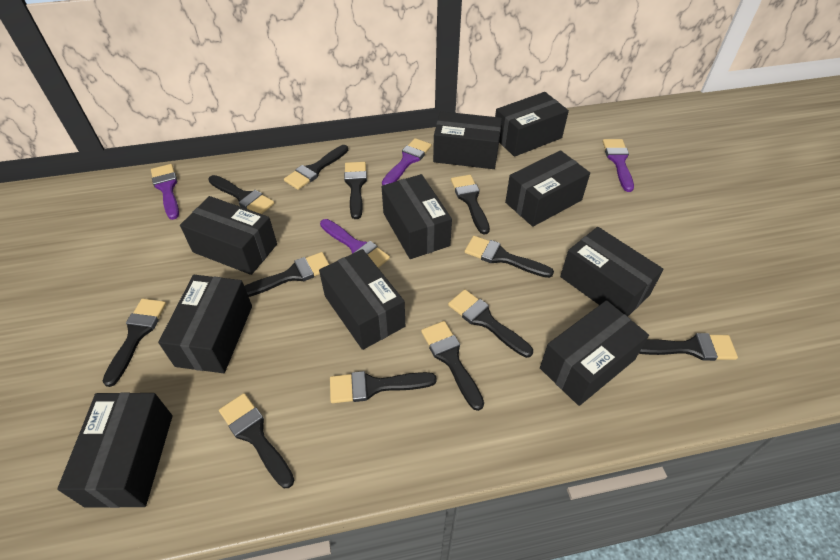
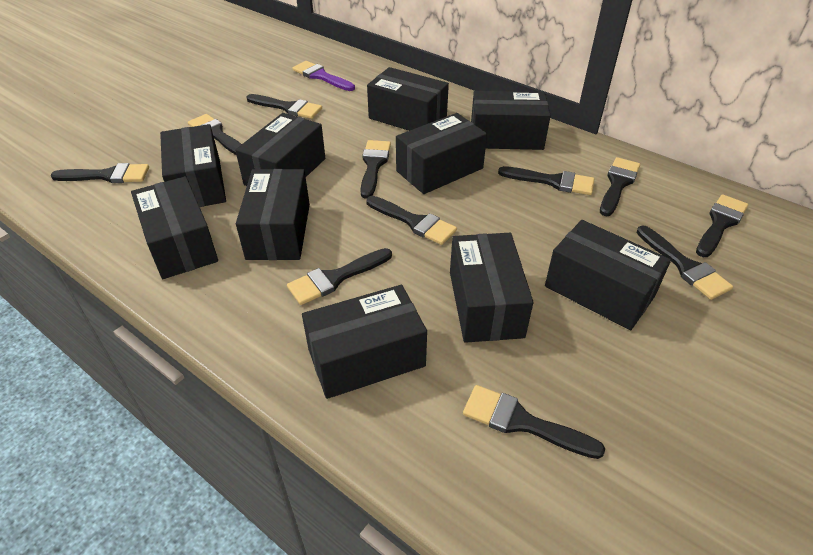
black brush: [102,299,166,387] [208,175,274,214] [219,393,294,488] [244,252,330,297] [284,145,348,190] [330,371,437,403] [344,162,367,219] [421,321,484,411] [448,289,533,358] [451,175,490,235] [465,236,554,278] [639,333,738,361] = 12 -> [50,163,149,183] [188,114,242,155] [247,94,322,119] [287,248,392,305] [360,140,391,198] [366,196,457,245] [463,385,605,459] [498,166,594,195] [600,157,640,216] [637,226,733,300] [696,194,748,257] = 11
purple brush: [151,164,179,220] [320,219,390,268] [382,138,432,185] [603,139,634,192] = 4 -> [293,61,355,91] = 1

